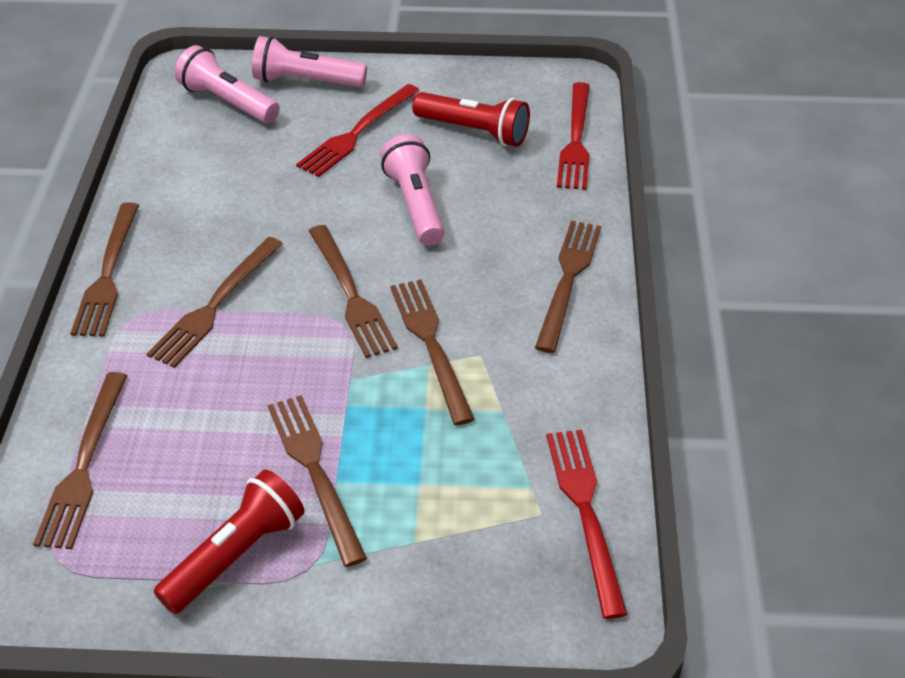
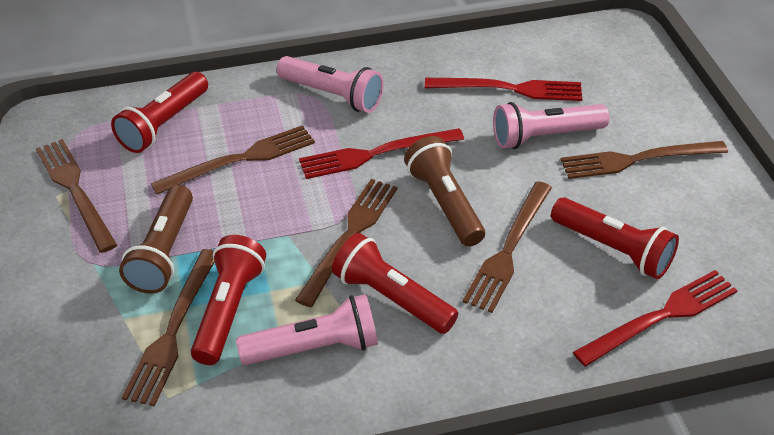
brown flashlight: none = 0 -> [119,185,193,294] [404,136,485,247] = 2
brown fork: [33,372,128,549] [70,202,139,336] [147,237,283,368] [268,395,367,567] [309,225,398,358] [390,279,475,425] [535,221,601,353] = 7 -> [36,139,117,253] [122,249,215,406] [151,125,315,194] [295,179,397,307] [463,181,552,313] [560,141,728,179] = 6
red flashlight: [154,470,305,614] [412,92,530,147] = 2 -> [111,72,208,153] [191,235,266,365] [332,233,458,334] [551,197,679,279] = 4

